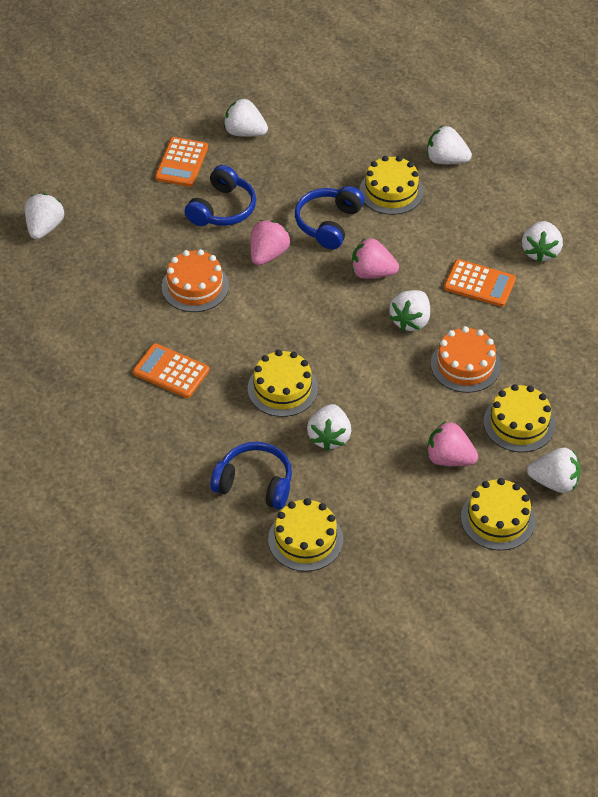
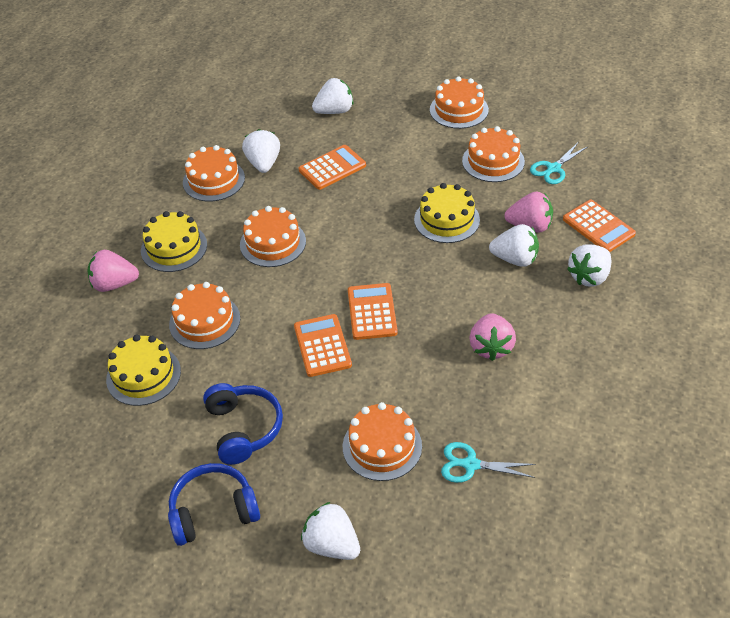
blue headphones: [185,165,256,226] [210,442,292,509] [295,186,364,249] = 3 -> [168,463,260,546] [203,383,283,465] = 2
orange cake: [162,249,229,312] [431,326,501,393] = 2 -> [169,282,240,349] [183,145,245,201] [240,206,306,267] [343,402,422,481] [430,76,489,129] [462,126,525,182] = 6
orange calculator: [133,343,209,398] [155,137,208,187] [444,259,516,307] = 3 -> [294,314,352,377] [299,145,366,190] [348,283,398,340] [563,200,636,252] = 4
turquoise scissors: none = 0 -> [441,442,536,483] [530,143,589,184] = 2
white strawberry: [25,193,64,239] [224,98,268,136] [307,404,351,451] [389,290,430,331] [427,126,472,164] [522,221,563,262] [527,448,581,493] = 7 -> [242,129,280,173] [301,502,360,560] [312,78,353,114] [489,224,539,267] [567,244,611,287] = 5
yellow cake: [248,350,318,417] [268,498,343,572] [360,156,424,215] [461,478,536,551] [484,384,555,452] = 5 -> [106,335,181,406] [141,211,207,272] [414,183,480,243] = 3

